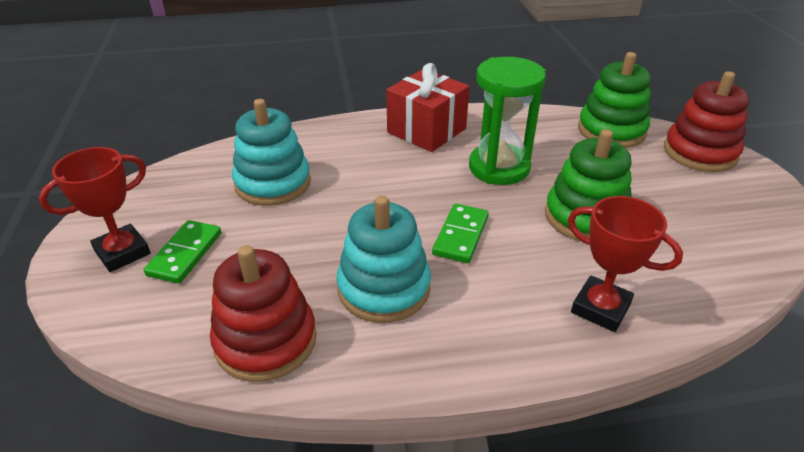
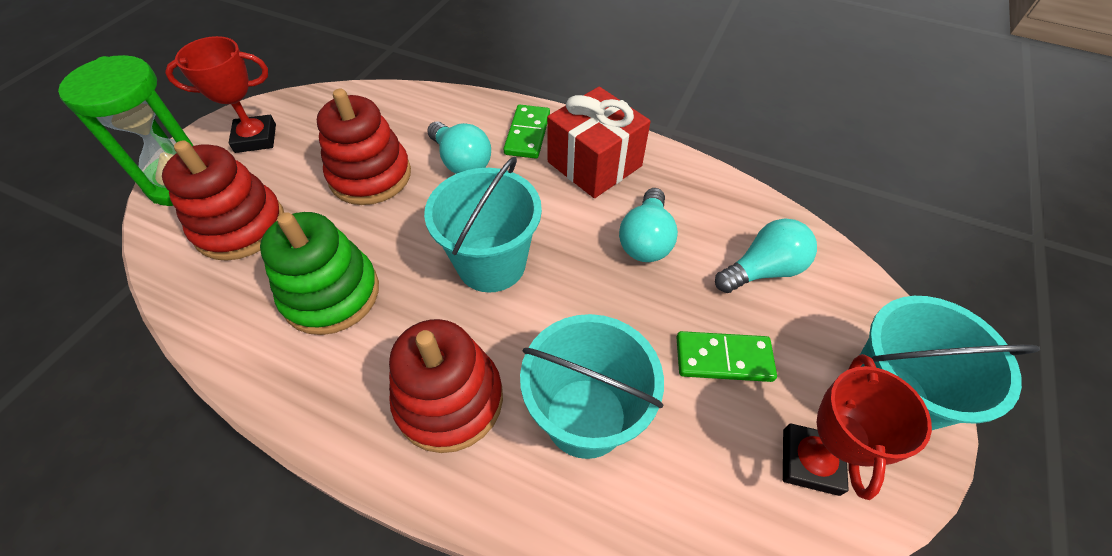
green stacking toy: [545,129,632,242] [578,52,651,148] = 2 -> [260,212,379,335] = 1
red stacking toy: [210,245,317,382] [664,71,749,172] = 2 -> [162,140,284,261] [317,89,411,205] [389,319,503,453] = 3
turquoise bucket: none = 0 -> [424,156,542,293] [520,314,664,459] [860,296,1040,430] = 3
turquoise light bulb: none = 0 -> [427,121,491,174] [619,188,678,262] [715,218,817,293] = 3
turquoise stacking toy: [232,99,311,206] [337,196,431,323] = 2 -> none = 0

